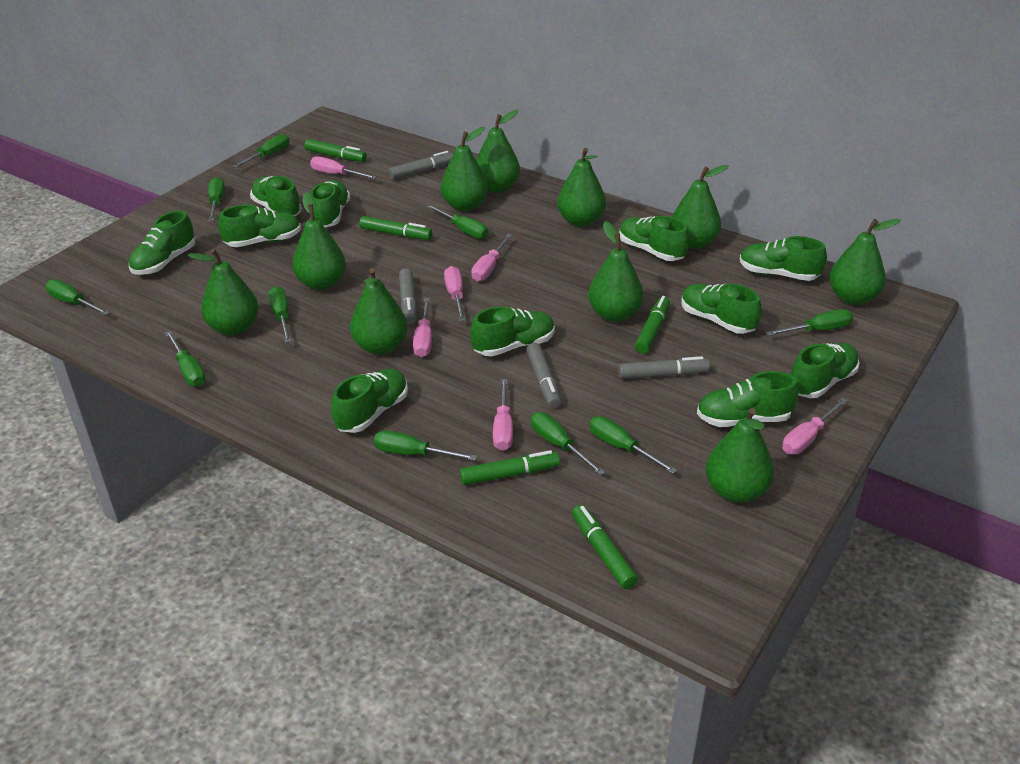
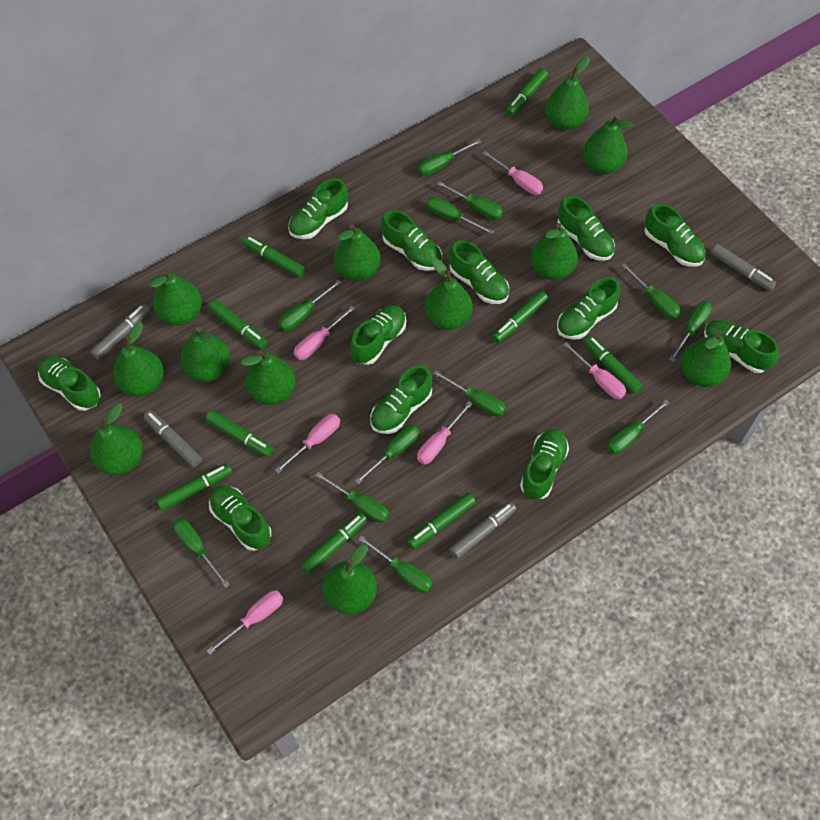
green marker: [304,139,367,162] [359,216,432,240] [460,450,560,485] [572,505,638,589] [635,296,670,354] = 5 -> [156,463,232,511] [205,410,274,457] [209,300,268,349] [243,236,305,277] [301,512,367,575] [407,493,476,549] [492,291,548,343] [506,68,548,116] [584,336,643,394] = 9
green pear: [188,249,258,335] [292,192,346,290] [350,268,408,355] [440,127,488,211] [476,110,520,192] [557,148,606,227] [588,221,644,322] [672,165,729,249] [706,408,774,503] [829,219,901,305] = 10 -> [90,403,143,475] [113,322,164,396] [150,270,202,326] [181,327,231,382] [241,350,296,405] [323,544,377,615] [334,224,380,281] [425,258,472,330] [531,223,578,280] [545,56,590,130] [583,115,633,174] [681,332,731,387] = 12
green screwdriver: [45,279,110,315] [165,331,206,386] [208,177,225,221] [232,134,290,168] [268,287,291,343] [374,430,477,461] [426,205,488,239] [531,412,605,475] [589,416,677,474] [766,309,853,336] = 10 -> [173,519,230,588] [278,280,341,331] [315,472,389,523] [355,425,419,484] [358,535,432,593] [418,139,482,176] [426,197,494,234] [433,370,506,417] [437,181,503,220] [607,399,670,454] [621,263,680,319] [669,301,712,362] = 12
green shoe: [129,210,195,275] [218,205,301,247] [250,176,302,216] [310,180,350,227] [331,369,408,433] [470,306,555,357] [619,216,689,261] [681,283,762,334] [697,371,799,427] [740,236,827,281] [791,343,860,398] = 11 -> [38,356,101,411] [209,485,271,551] [288,178,348,239] [350,305,406,365] [370,365,433,434] [381,210,442,271] [449,240,509,304] [520,429,569,500] [557,277,620,340] [558,196,615,261] [644,204,706,267] [704,320,779,373] = 12

